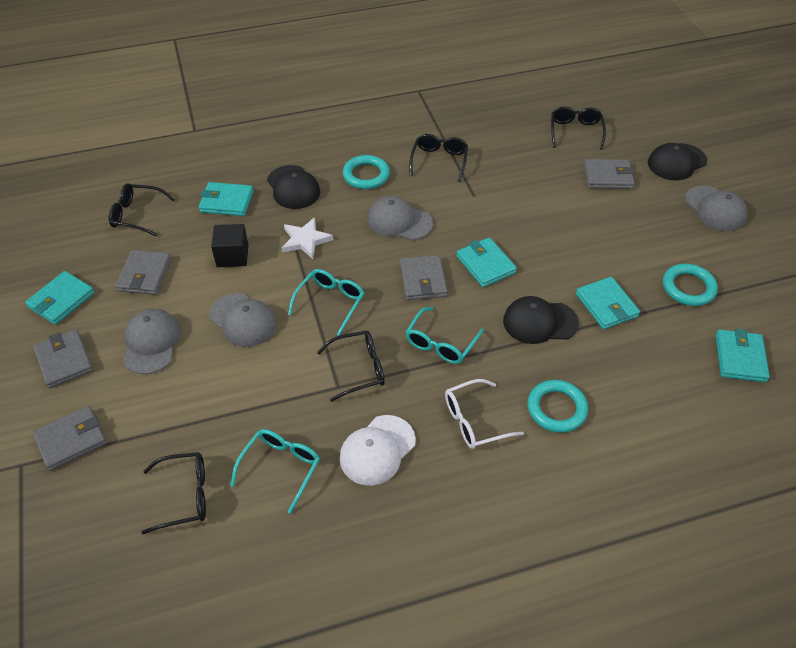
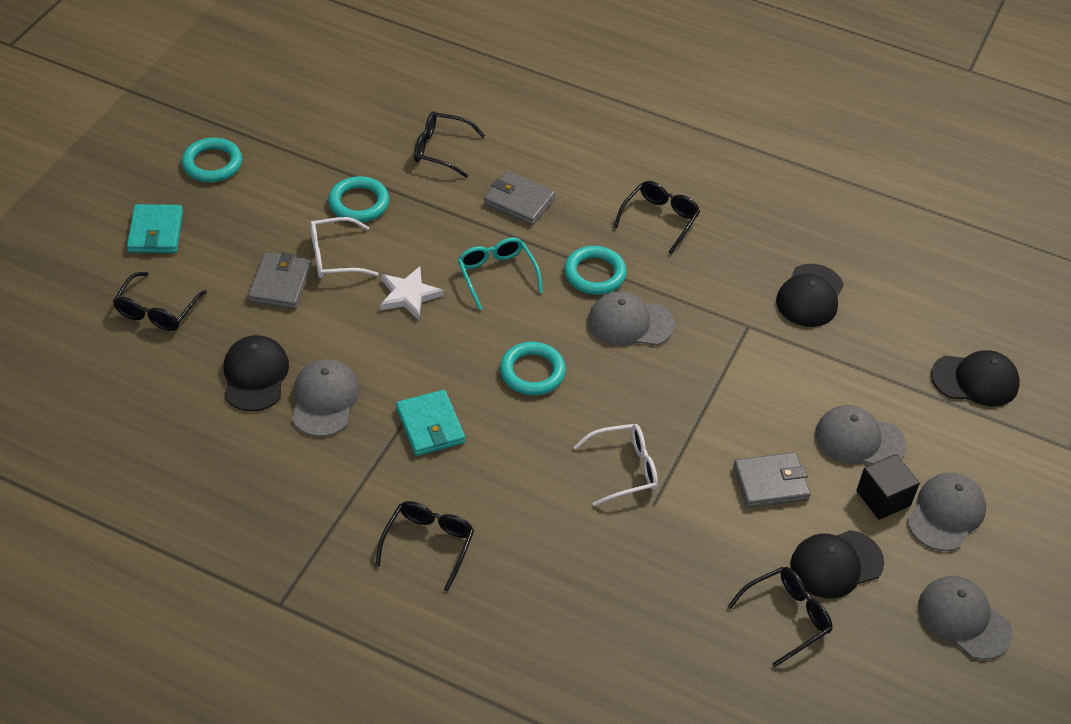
black cap: [267,165,320,209] [503,296,579,344] [648,143,707,180] = 3 -> [224,335,289,411] [776,264,844,327] [790,530,884,598] [931,350,1020,406] = 4
grey cap: [123,309,181,374] [209,293,277,347] [367,196,433,241] [685,186,748,231] = 4 -> [292,360,359,437] [588,291,675,346] [815,405,906,464] [907,473,986,551] [918,576,1012,660] = 5
grey wallet: [33,329,93,388] [33,406,107,471] [115,250,171,295] [400,255,448,300] [584,159,635,189] = 5 -> [248,252,312,309] [484,171,556,225] [733,452,811,508] = 3
turquoise glasses: [230,429,320,514] [288,269,364,336] [406,307,484,364] = 3 -> [458,237,543,310] = 1
turquoise ring: [343,155,390,189] [528,380,588,433] [663,264,718,306] = 3 -> [182,138,242,182] [328,176,389,222] [500,342,566,395] [564,246,627,295] = 4
turquoise wallet: [25,271,95,325] [199,182,253,216] [456,237,517,287] [576,277,640,329] [716,329,770,382] = 5 -> [127,204,183,253] [396,390,465,456] = 2
white cap: [340,415,416,486] = 1 -> none = 0
white glasses: [445,379,524,449] = 1 -> [310,217,379,278] [574,424,658,506] = 2

